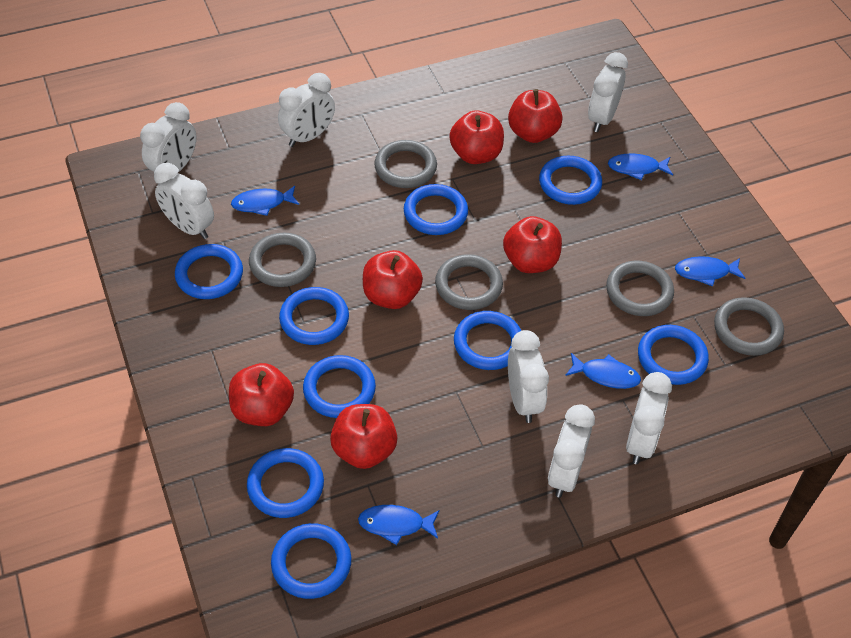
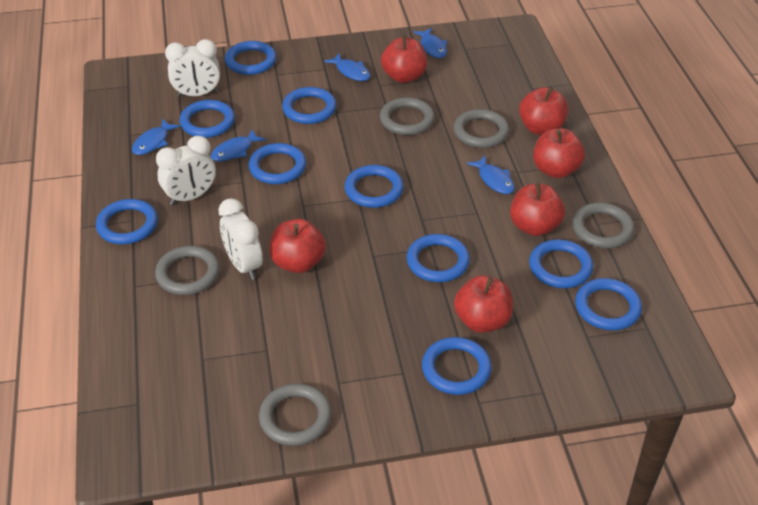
blue ring: [175,244,243,299] [247,448,324,518] [271,523,351,599] [279,287,349,345] [303,355,376,418] [404,184,468,235] [454,311,521,370] [539,156,602,205] [638,325,709,385] = 9 -> [96,199,158,244] [180,100,235,138] [225,41,276,75] [248,143,306,184] [282,87,337,124] [345,165,404,208] [407,234,470,282] [422,337,492,395] [529,239,593,288] [575,278,642,331] = 10
white clock: [140,102,196,172] [154,163,214,239] [278,73,335,147] [508,330,549,423] [548,404,595,498] [588,52,628,132] [626,372,672,464] = 7 -> [156,136,216,205] [165,39,220,97] [218,198,263,280] = 3

